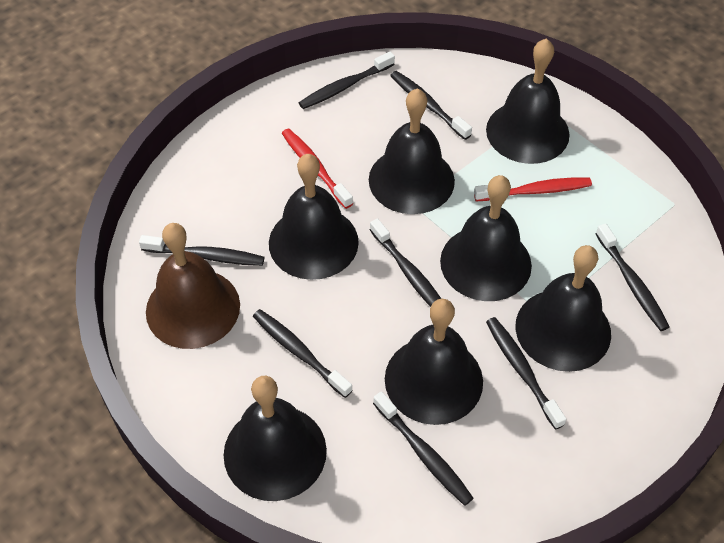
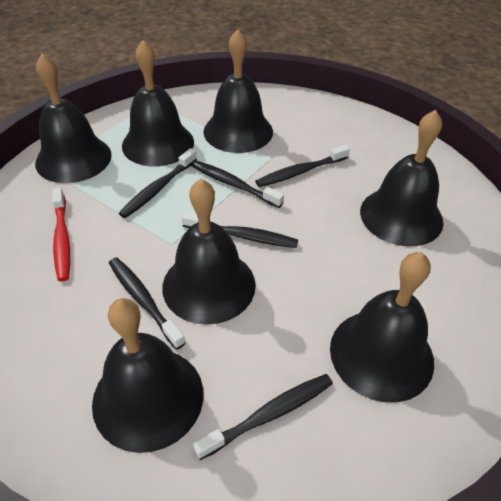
black toothbrush: [139,235,264,266] [253,309,353,398] [299,52,395,109] [370,218,441,307] [373,391,474,506] [390,71,472,140] [486,317,567,430] [596,223,669,331] = 8 -> [109,257,186,350] [119,148,197,218] [182,212,298,248] [191,161,284,208] [193,374,333,460] [255,145,350,187] = 6
brown bell: [146,223,240,349] = 1 -> none = 0
red toothbrush: [282,129,353,209] [474,177,592,201] = 2 -> [52,187,70,281] = 1

